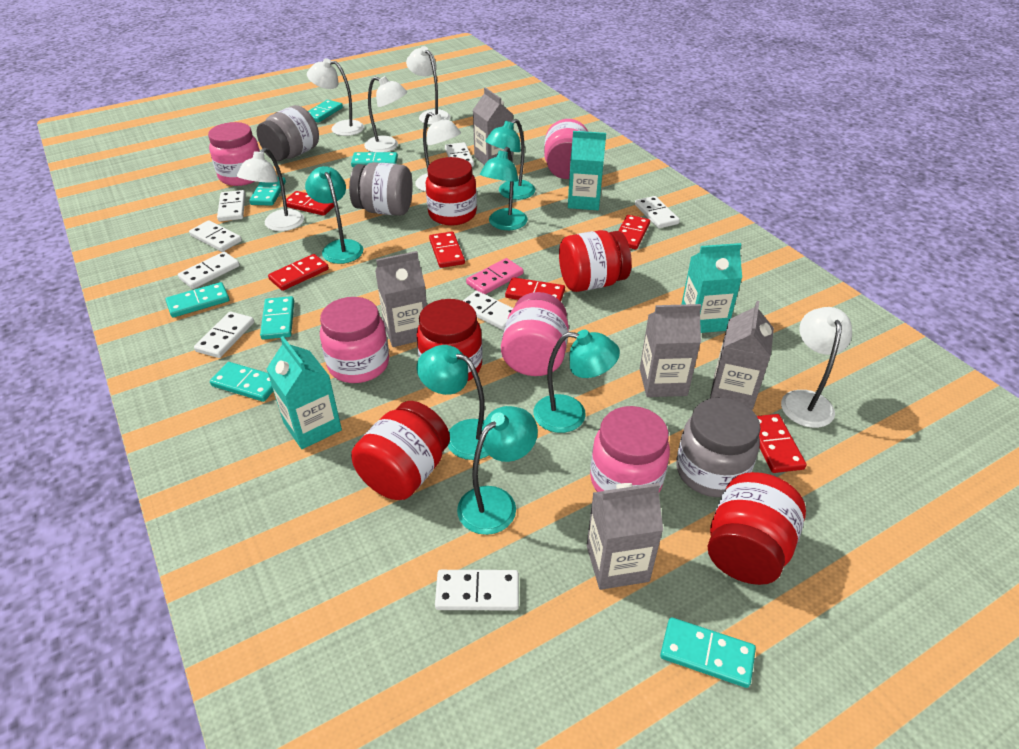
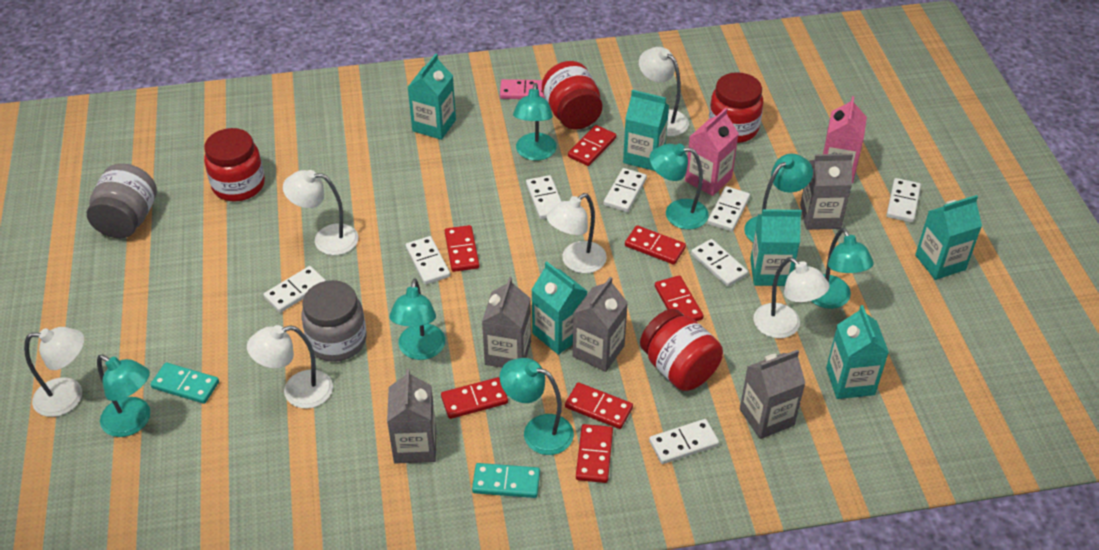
grey jar: [257,105,319,161] [349,162,413,216] [676,397,761,497] = 3 -> [87,163,157,238] [301,280,367,362] = 2
pink carton: none = 0 -> [685,108,739,196] [823,96,867,184] = 2
pink jar: [208,122,260,186] [320,297,389,383] [501,292,569,376] [544,119,588,179] [590,406,670,492] = 5 -> none = 0
red domino: [268,254,329,291] [286,191,334,216] [429,232,465,268] [505,277,565,301] [618,215,650,250] [757,414,807,473] = 6 -> [441,377,508,419] [445,225,479,272] [565,382,633,429] [568,125,616,166] [576,424,613,483] [625,225,686,265] [655,275,704,321] = 7
red jar: [351,401,450,500] [417,299,483,382] [426,157,477,226] [559,230,632,292] [708,472,806,585] = 5 -> [204,128,265,202] [542,61,602,129] [640,309,723,391] [709,72,763,143] = 4
turquoise carton: [267,336,342,449] [568,131,606,210] [681,243,742,333] = 3 -> [408,53,456,140] [531,261,588,355] [623,90,669,171] [750,209,802,286] [826,305,889,399] [915,195,982,280] = 6
turquoise domino: [166,282,229,317] [210,362,273,402] [249,177,286,206] [260,296,294,340] [308,100,343,123] [351,152,398,167] [660,617,756,688] = 7 -> [150,362,219,404] [472,463,540,498] = 2
turquoise lamp: [305,166,363,264] [417,345,489,460] [457,406,538,535] [480,147,528,230] [485,119,535,200] [533,330,620,433] = 6 -> [97,355,150,437] [389,278,445,360] [500,358,574,455] [513,83,557,161] [649,144,709,229] [744,154,813,242] [811,228,874,309] = 7

